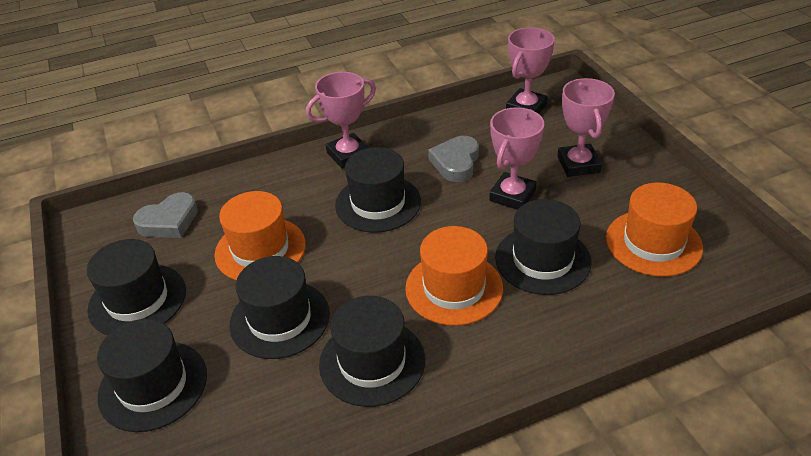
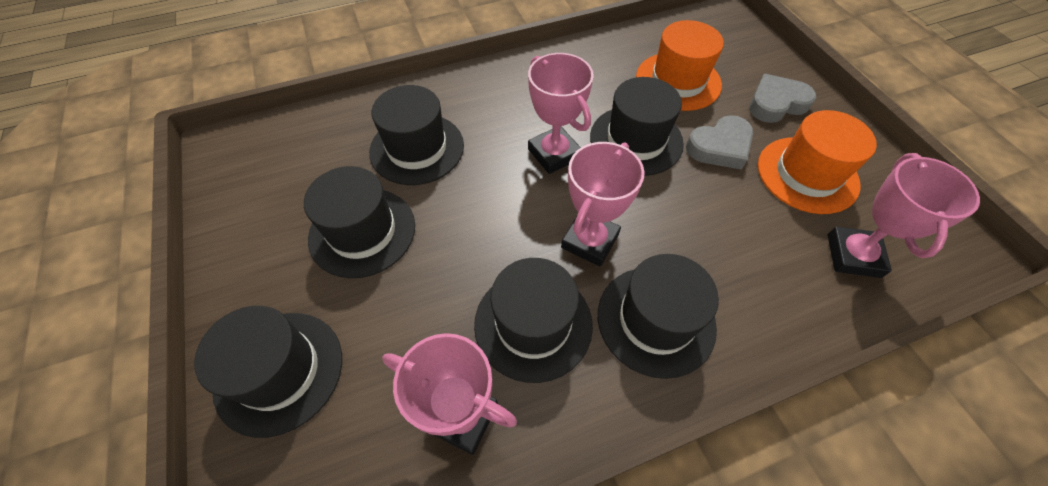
orange hat: [215,191,306,281] [405,226,503,326] [606,183,703,277] = 3 -> [636,20,724,111] [758,110,877,214] = 2

